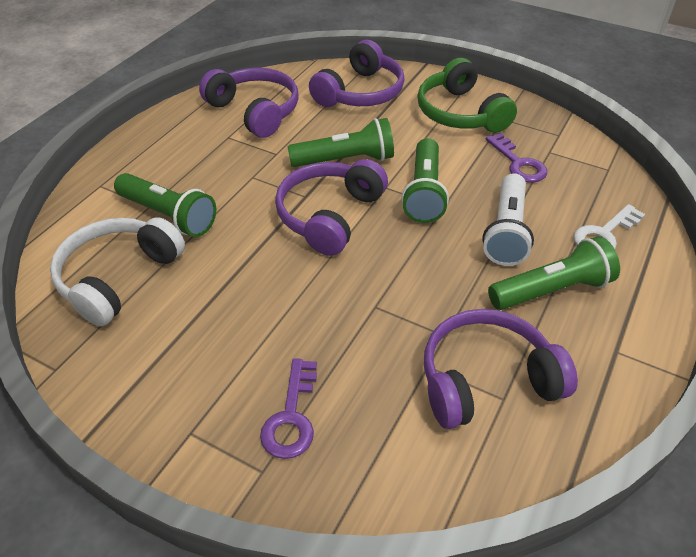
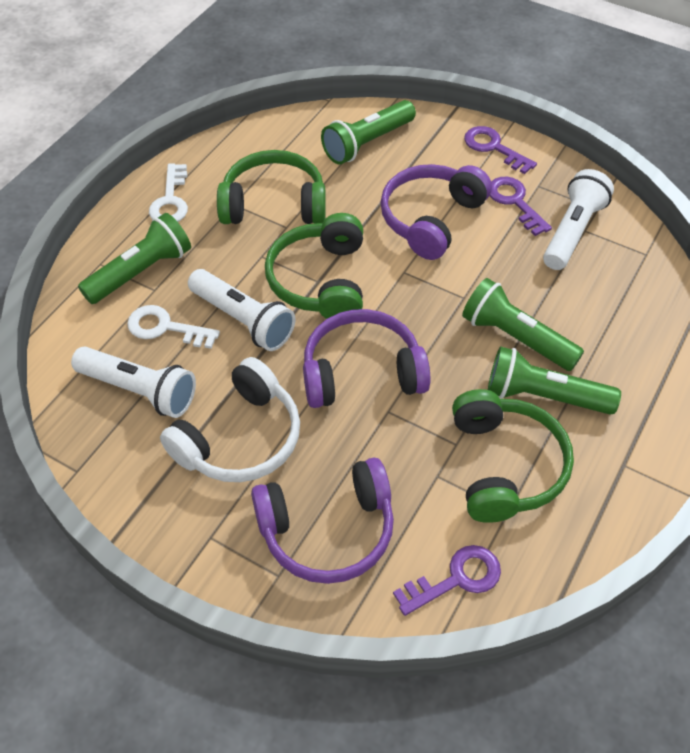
green headphones: [417,58,517,133] = 1 -> [217,150,326,224] [265,213,363,319] [452,389,574,523] = 3
purple headphones: [199,68,299,138] [275,159,388,256] [309,40,405,107] [424,309,578,429] = 4 -> [251,457,394,584] [303,309,430,408] [380,164,492,260] = 3
purple key: [260,358,317,459] [486,133,547,183] = 2 -> [393,545,501,616] [464,126,537,174] [490,177,552,236] = 3
white flashlight: [482,173,534,266] = 1 -> [71,347,196,418] [188,269,295,351] [543,169,614,270] = 3
white key: [574,204,645,249] = 1 -> [127,305,220,349] [149,163,188,222] = 2

